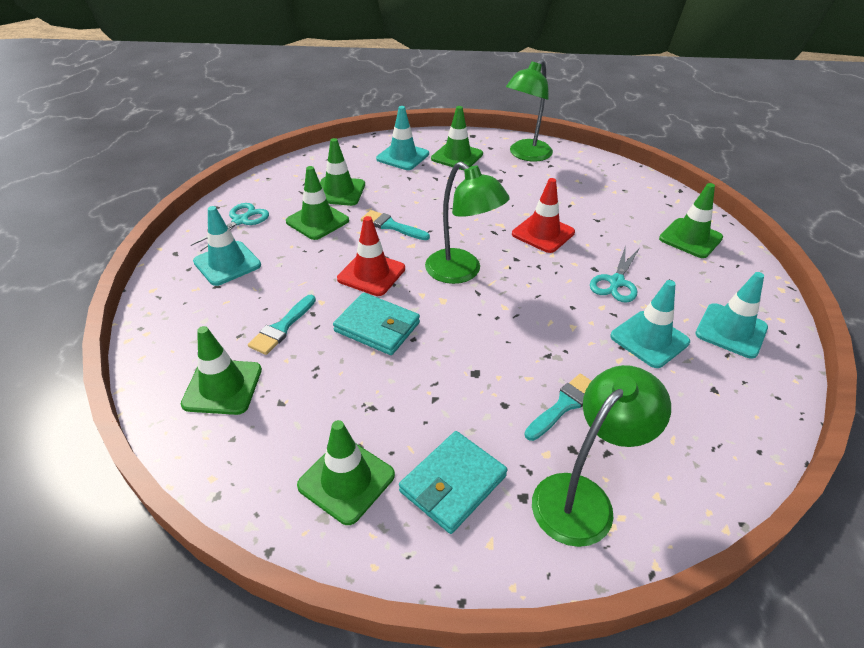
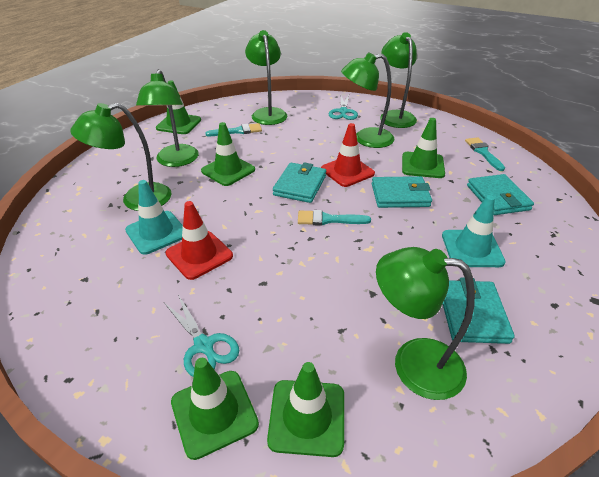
green lamp: [425,162,510,284] [506,59,553,161] [532,365,671,547] = 3 -> [70,103,172,211] [136,69,198,167] [245,30,287,125] [341,52,394,148] [376,247,475,400] [380,32,417,128] = 6
green traffic cone: [181,326,262,415] [286,166,349,240] [297,420,395,525] [320,138,365,206] [431,106,483,170] [659,183,723,258] = 6 -> [156,80,201,134] [171,358,259,460] [201,122,255,186] [267,362,344,457] [402,118,445,178] = 5
turquoise traffic cone: [193,206,261,286] [376,106,429,170] [610,280,690,368] [695,272,768,359] = 4 -> [125,180,183,255] [442,195,506,267] = 2
turquoise wallet: [333,293,420,355] [399,431,507,534] = 2 -> [273,162,326,203] [372,176,432,208] [443,277,515,344] [467,174,534,215] = 4

